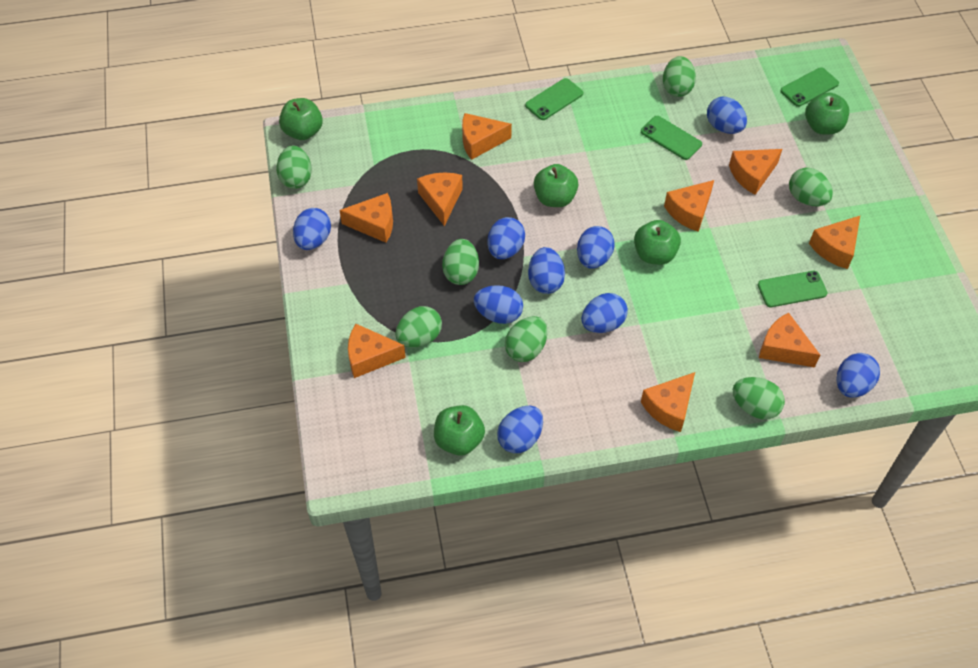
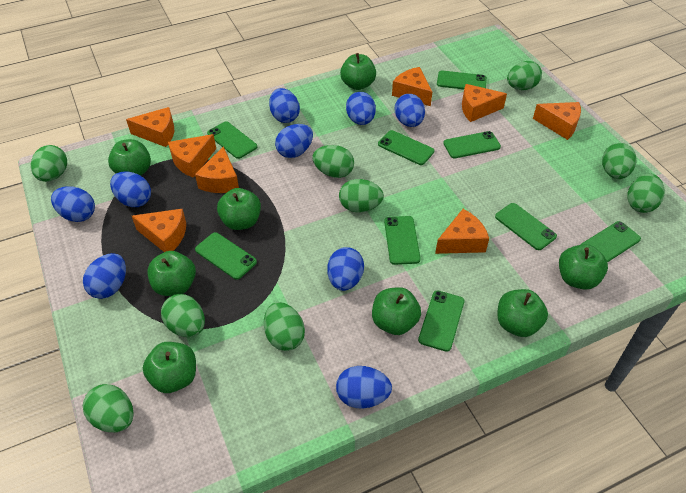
green apple: [279,98,323,140] [434,405,485,456] [534,164,578,207] [634,220,681,265] [805,93,849,135] = 5 -> [108,139,151,176] [143,342,196,393] [147,251,196,296] [217,188,261,230] [340,53,376,90] [372,287,421,335] [497,289,548,337] [559,244,608,290] = 8
green egg: [276,146,312,189] [395,306,442,348] [442,239,479,285] [505,316,547,362] [663,56,696,97] [733,377,785,419] [789,168,833,206] = 7 -> [31,145,67,182] [83,384,134,432] [161,294,205,337] [264,302,305,351] [312,145,354,178] [339,179,384,212] [507,61,542,90] [602,143,636,179] [628,173,664,213] = 9
green phone: [525,78,583,120] [641,116,702,160] [758,271,827,307] [781,67,839,107] = 4 -> [195,232,257,280] [207,121,257,159] [378,130,434,165] [384,216,421,265] [418,290,465,352] [437,70,487,89] [443,131,501,158] [495,203,557,250] [581,221,641,262] = 9
orange cheese: [339,193,393,243] [348,324,406,378] [417,173,463,226] [462,113,512,160] [641,372,695,432] [664,180,714,232] [729,149,782,195] [759,313,820,368] [809,216,860,269] = 9 -> [126,107,174,147] [132,209,186,252] [168,134,216,178] [195,146,239,193] [392,67,432,106] [435,209,489,254] [462,84,507,122] [533,102,581,140] = 8

